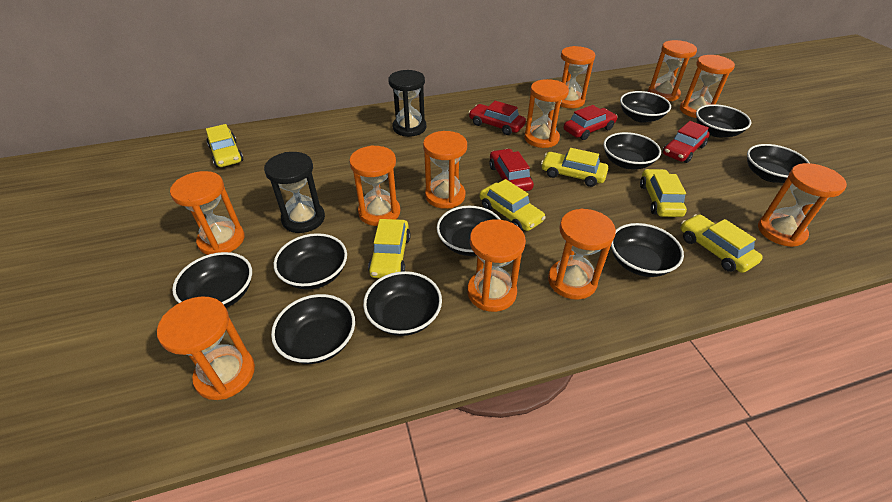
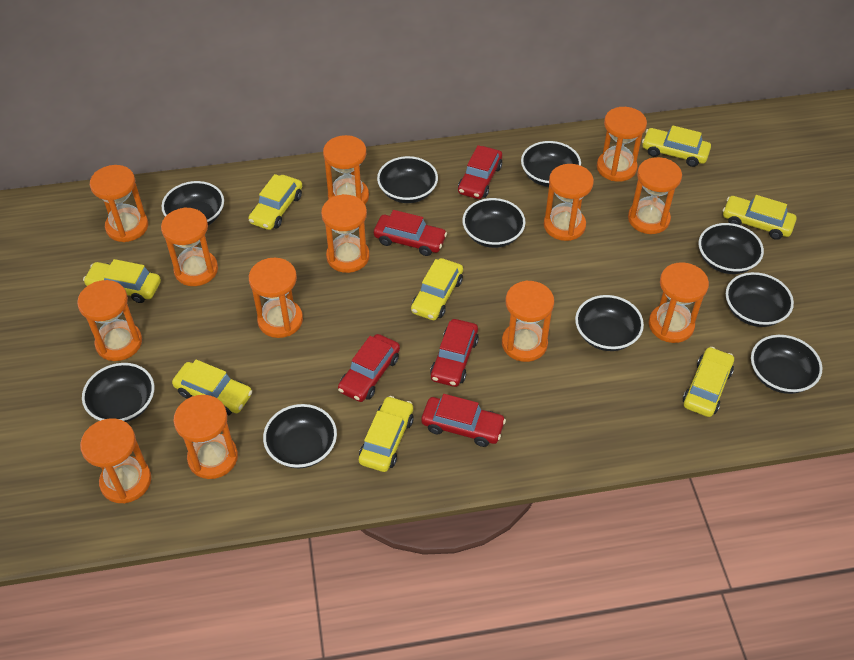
black hourglass: [264,152,325,233] [388,70,426,137] = 2 -> none = 0
orange hourglass: [157,296,255,400] [170,171,245,255] [349,145,400,226] [423,131,467,209] [467,219,526,312] [524,79,569,148] [548,208,616,300] [560,46,595,108] [648,40,697,101] [680,55,735,118] [758,163,847,247] = 11 -> [77,280,142,361] [80,418,151,503] [90,165,148,242] [161,207,218,286] [173,395,238,479] [249,258,303,338] [321,194,370,273] [323,135,369,204] [502,281,554,362] [544,164,594,241] [597,107,647,182] [628,157,682,234] [649,262,709,343] = 13
red car: [469,101,526,135] [489,149,534,191] [563,105,618,140] [663,121,710,163] = 4 -> [338,334,400,402] [374,210,447,256] [421,394,506,447] [430,319,479,387] [458,145,502,199] = 5
yellow car: [206,124,243,167] [368,219,411,278] [480,179,546,231] [541,148,608,187] [640,169,687,217] [680,214,763,273] = 6 -> [83,259,161,303] [172,360,252,415] [248,174,302,230] [359,396,414,472] [411,258,463,320] [642,125,711,167] [683,347,734,417] [723,195,796,240] = 8

